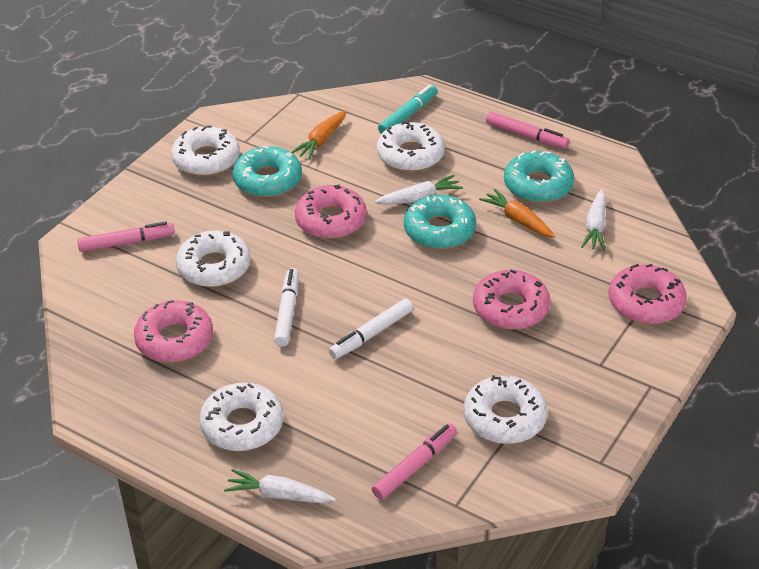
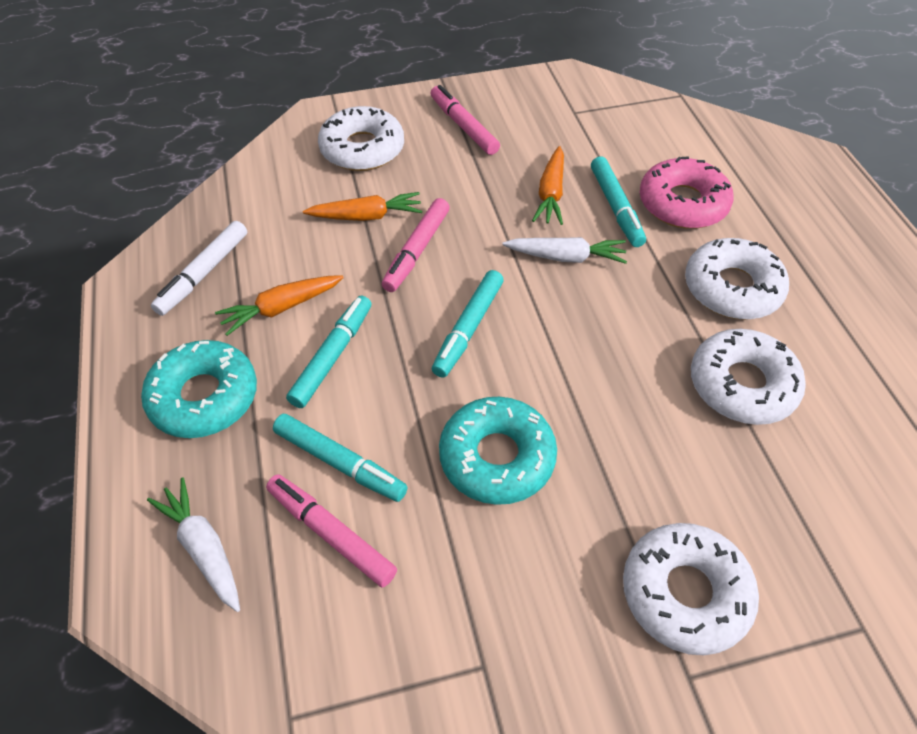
orange carrot: [291,110,347,160] [479,189,555,238] = 2 -> [215,275,344,336] [303,192,422,221] [532,146,564,225] = 3
pink donut: [134,300,213,362] [295,184,367,239] [473,270,550,329] [609,264,687,324] = 4 -> [640,156,734,229] = 1
turquoise donut: [232,146,302,197] [404,195,476,249] [504,150,574,203] = 3 -> [141,340,257,438] [439,397,557,505] = 2
turquoise marker: [378,84,438,134] = 1 -> [273,414,408,502] [286,295,372,408] [432,270,504,378] [591,156,646,247] = 4
white carrot: [224,469,336,503] [375,175,463,204] [581,189,606,251] = 3 -> [147,477,240,612] [502,237,627,264] = 2
white donut: [171,126,240,176] [176,230,251,287] [200,382,283,451] [377,121,445,172] [464,375,548,444] = 5 -> [318,106,404,171] [623,523,759,655] [685,238,789,320] [691,329,806,425] = 4
white marker: [274,268,299,347] [329,299,413,359] = 2 -> [151,221,247,316] = 1

